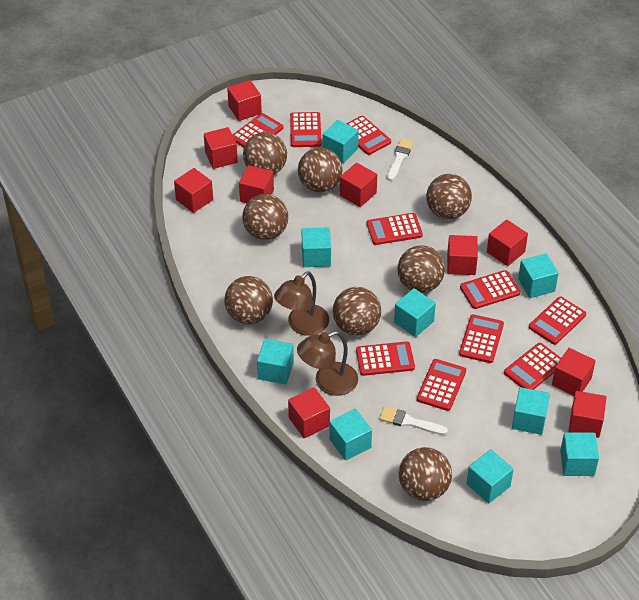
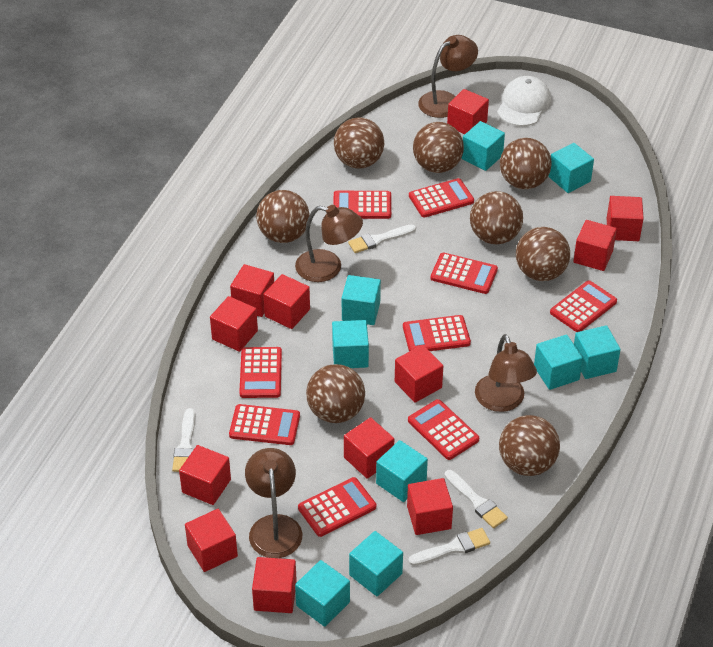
brown lamp: [274,271,329,336] [297,331,358,396] = 2 -> [245,448,302,558] [295,205,363,282] [418,35,478,118] [475,334,537,412] = 4
red calculator: [233,113,283,147] [290,112,322,147] [346,116,391,155] [356,341,415,376] [367,213,423,245] [417,359,466,411] [459,314,504,363] [460,270,521,309] [504,343,561,390] [529,297,586,345] = 10 -> [229,404,300,445] [239,347,282,398] [298,477,376,537] [333,191,391,219] [403,315,471,351] [408,399,479,460] [409,178,474,218] [430,253,498,294] [550,281,617,332] = 9
red cube: [174,168,213,213] [204,127,238,169] [227,80,262,121] [239,165,274,203] [288,387,330,438] [340,163,377,207] [447,235,478,275] [487,220,528,266] [552,348,596,396] [569,391,606,438] = 10 -> [179,445,231,505] [185,509,238,572] [210,296,258,352] [230,264,274,317] [252,557,297,613] [263,274,310,329] [344,418,394,479] [395,345,443,403] [407,478,453,535] [447,89,489,134] [573,220,617,271] [607,196,644,241] = 12
white brush: [379,407,448,435] [387,139,414,181] = 2 -> [172,408,195,472] [348,224,416,253] [408,528,490,566] [445,470,508,528] = 4
white cap: none = 0 -> [497,76,551,126] = 1

